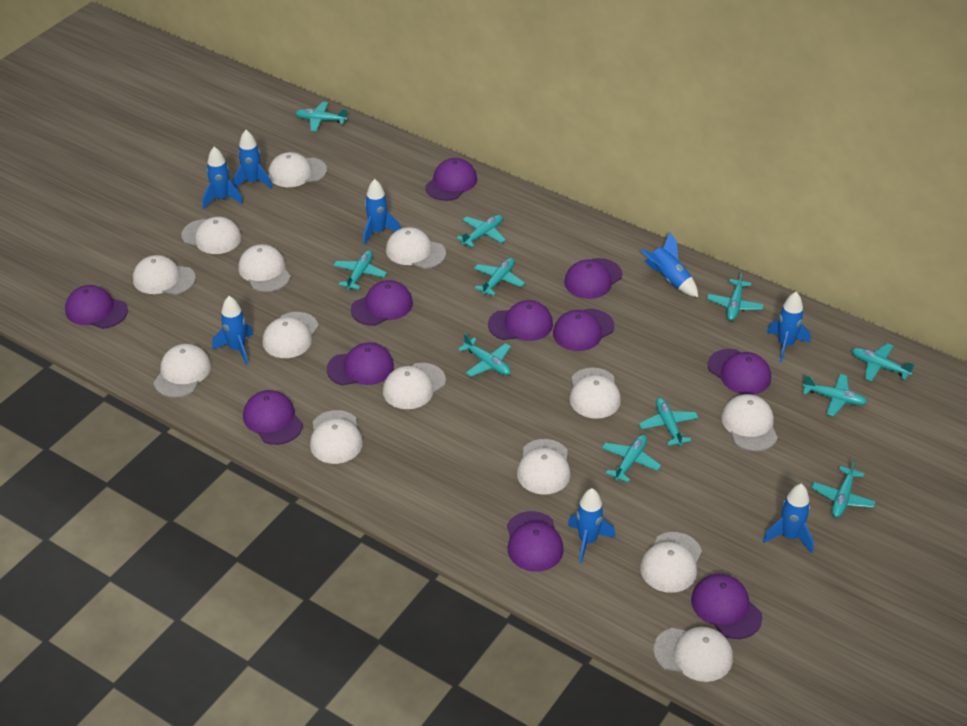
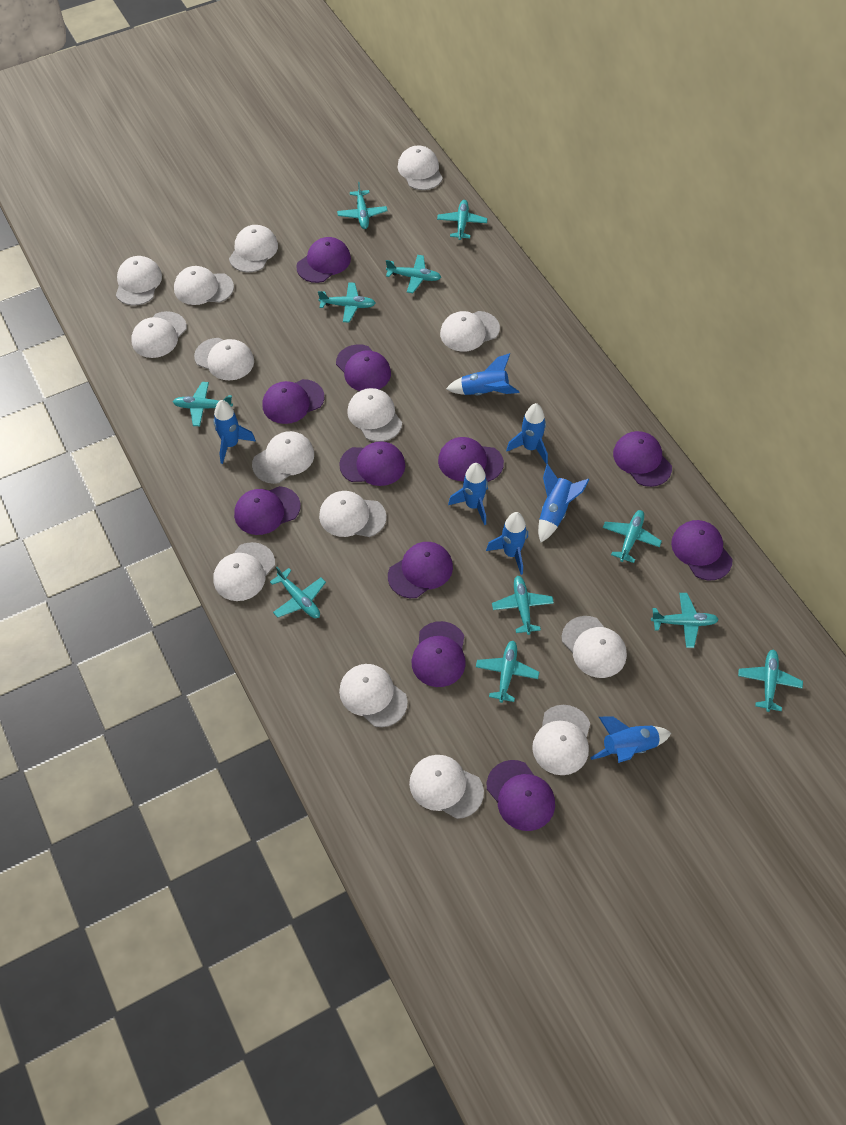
blue rocket: [203,147,243,209] [212,296,253,365] [232,130,272,189] [363,179,400,245] [568,488,615,563] [640,232,698,297] [763,483,814,553] [767,292,810,362] = 8 -> [213,400,256,464] [446,353,519,395] [448,463,488,525] [486,512,528,575] [506,403,548,464] [538,464,590,543] [590,717,671,763] = 7
white cap: [133,255,196,295] [154,344,211,398] [181,217,241,254] [238,244,291,292] [262,312,319,358] [268,152,327,187] [310,410,363,464] [383,363,446,409] [386,227,446,269] [517,439,571,495] [570,367,621,419] [640,532,702,593] [653,627,733,682] [721,394,778,451] = 14 -> [116,256,162,306] [131,311,187,358] [174,266,234,305] [194,338,254,380] [213,542,275,601] [229,225,278,273] [252,431,314,484] [319,491,386,537] [339,664,408,727] [347,388,402,442] [397,145,443,190] [409,755,484,819] [440,311,500,352] [532,705,590,775] [562,616,627,678] = 15

